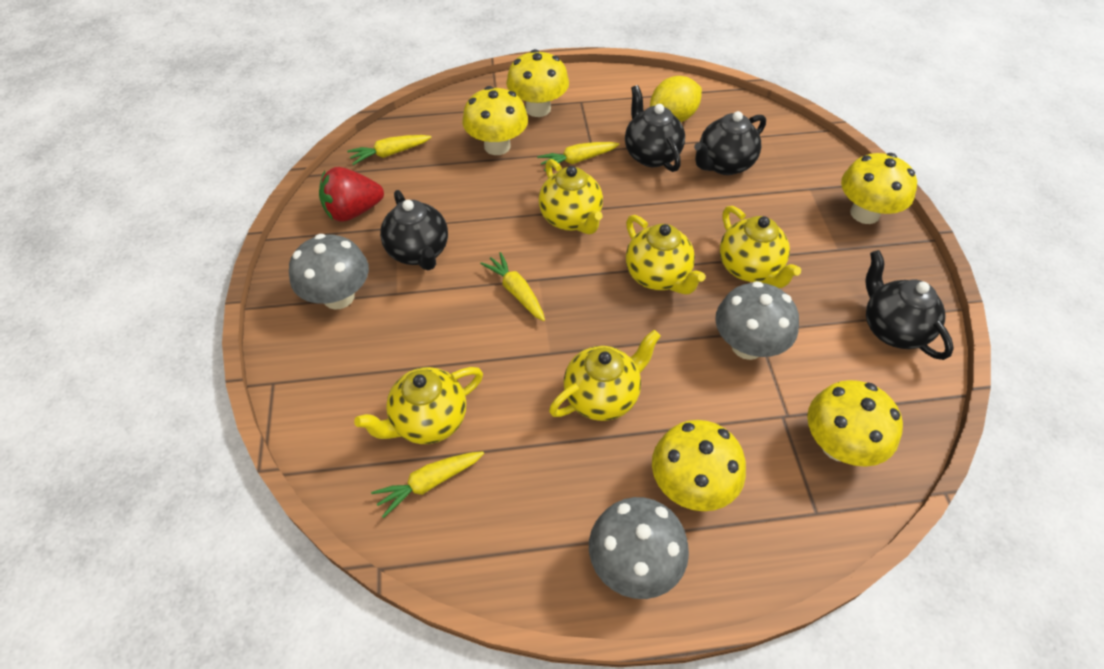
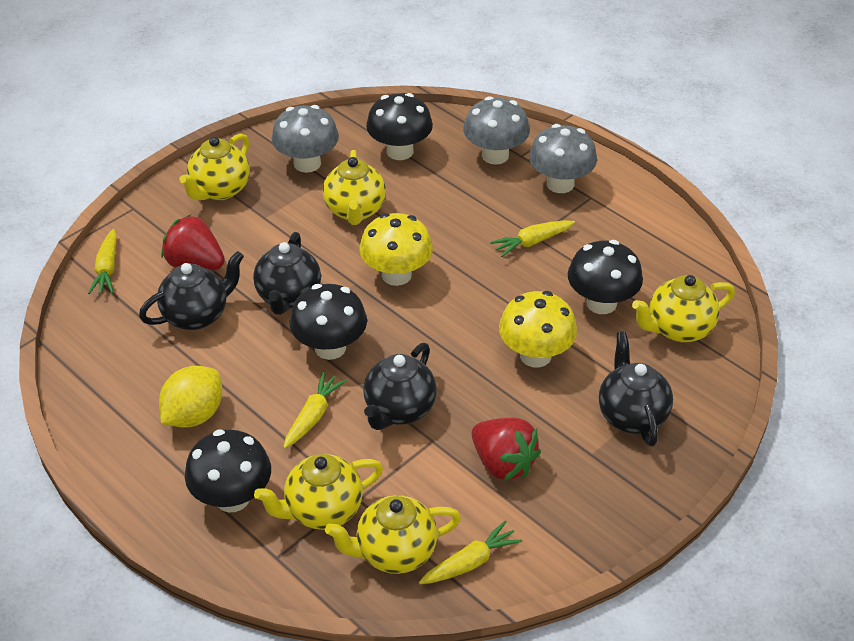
black mushroom: none = 0 -> [185,429,271,512] [290,284,367,360] [366,93,433,160] [568,240,643,314] = 4
red strawberry: [319,167,384,222] = 1 -> [161,215,225,270] [472,418,541,481] = 2
yellow mushroom: [462,86,528,155] [506,49,569,117] [652,420,746,511] [807,380,903,467] [841,153,917,224] = 5 -> [360,213,433,286] [499,291,577,367] = 2

